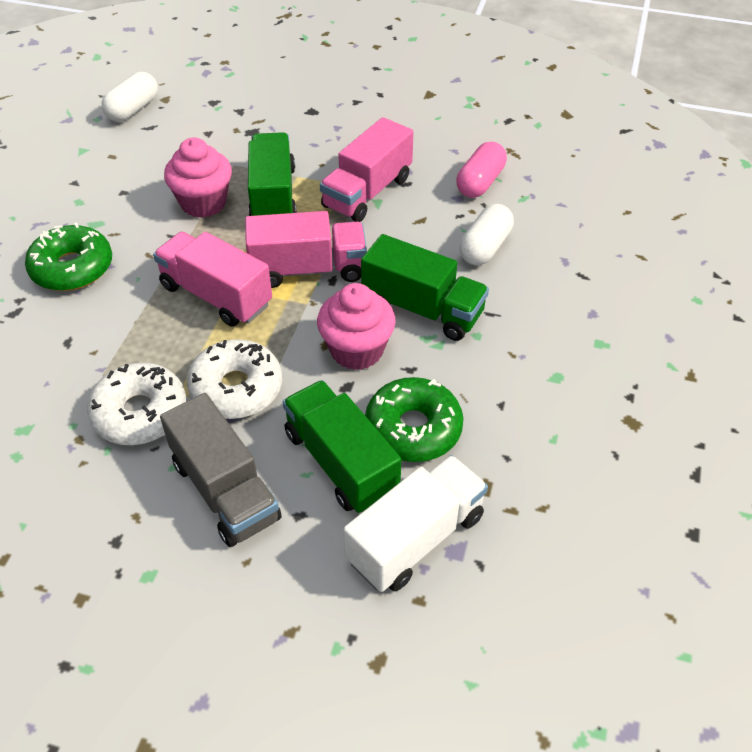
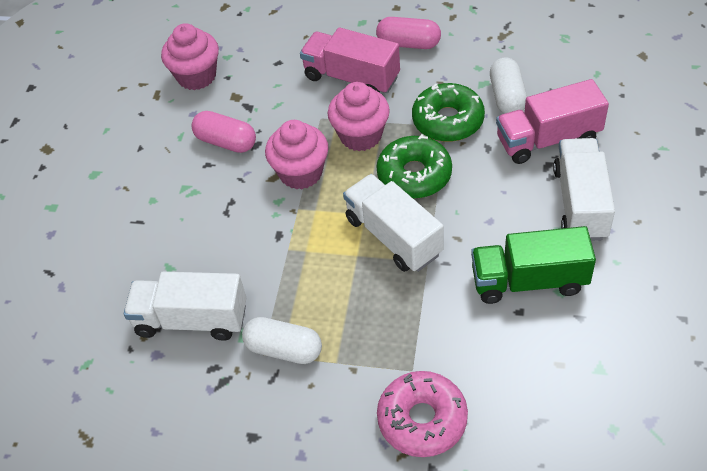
green truck: [248,132,297,216] [283,380,401,513] [361,234,489,341] = 3 -> [471,226,596,304] = 1
grey truck: [160,393,282,547] = 1 -> none = 0
pink capsule: [456,142,507,198] = 1 -> [191,111,256,153] [376,17,441,49] = 2
pink cupcake: [164,137,232,218] [317,283,396,370] = 2 -> [161,23,219,90] [265,120,328,189] [328,82,390,151] = 3
pink donut: none = 0 -> [377,371,468,457] = 1
pink truck: [153,232,272,327] [245,211,367,288] [320,117,414,222] = 3 -> [300,27,400,93] [496,79,609,164] = 2
white donut: [87,363,186,445] [187,339,282,419] = 2 -> none = 0
white truck: [343,455,488,592] = 1 -> [124,272,246,341] [343,174,444,272] [553,138,615,241] = 3

